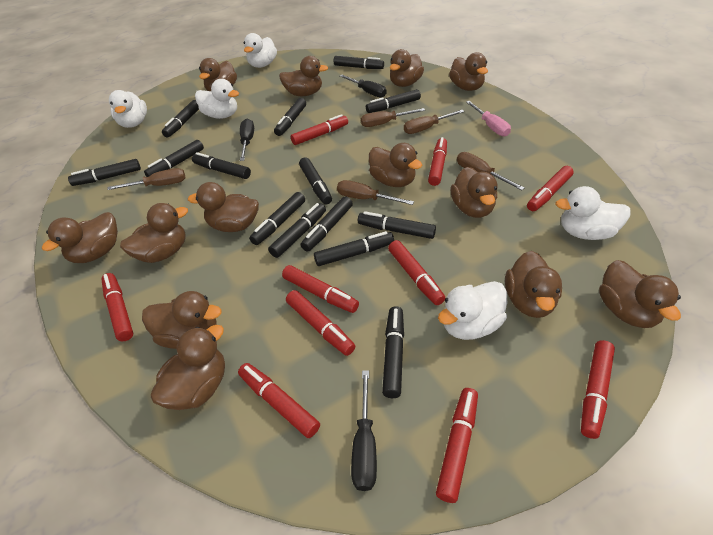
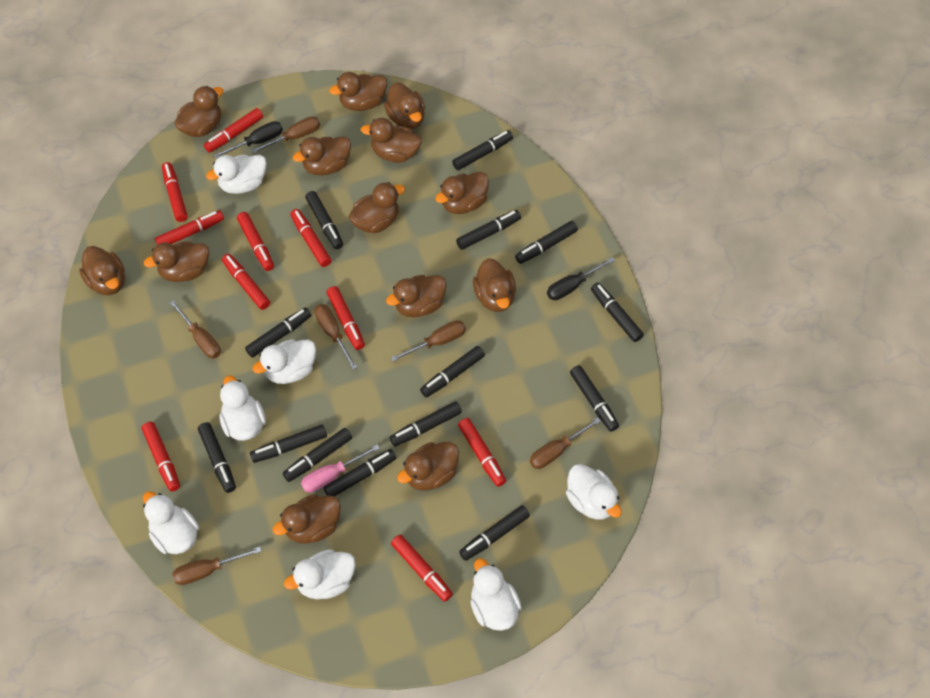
black screwdriver: [240,119,254,161] [340,75,386,98] [351,370,377,491] = 3 -> [213,121,283,159] [547,257,615,300] = 2
brown screwdriver: [107,168,186,190] [337,180,414,205] [361,108,425,127] [404,110,464,134] [457,152,525,190] = 5 -> [169,300,221,359] [173,547,262,585] [252,116,320,153] [314,304,357,370] [391,320,466,362] [530,417,601,469] = 6
white duck: [109,90,147,128] [195,79,239,119] [244,33,277,68] [438,281,507,340] [555,186,631,240] = 5 -> [143,491,199,554] [206,155,267,194] [219,375,266,441] [252,339,316,384] [284,549,356,599] [470,558,522,631] [566,464,622,520] = 7

